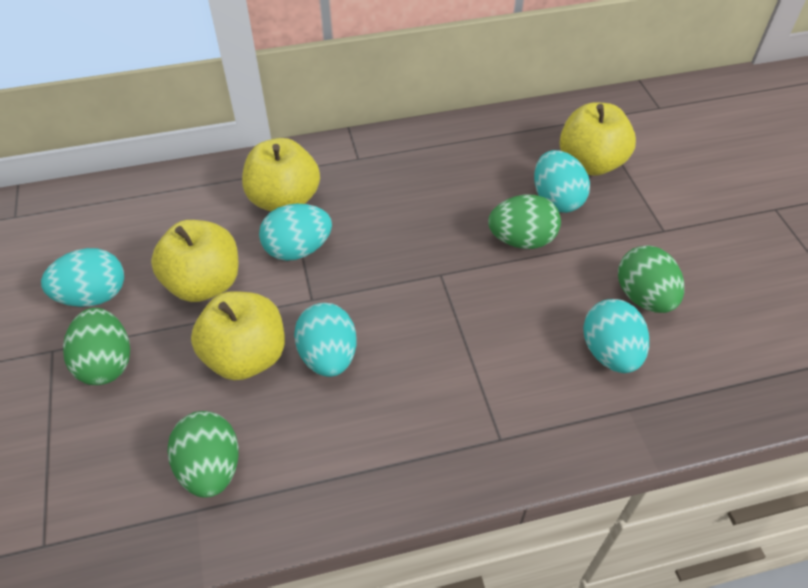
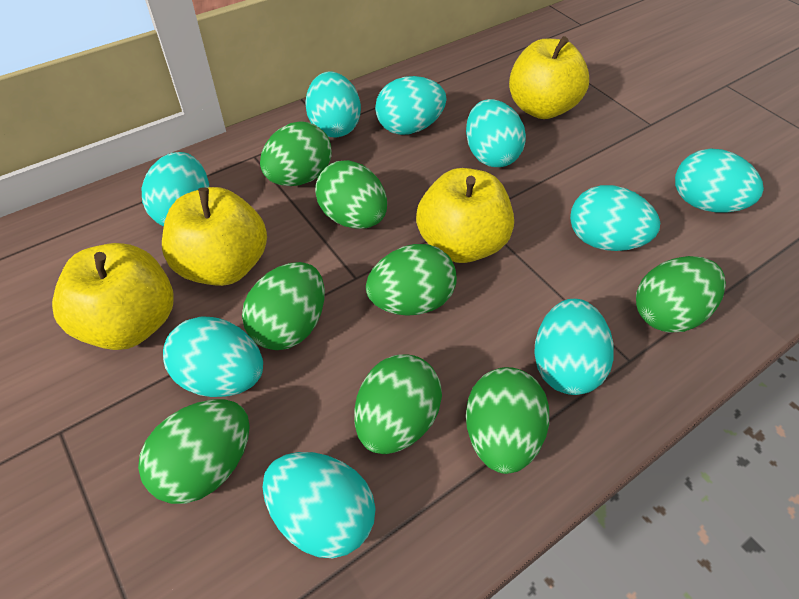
green egg: [63,308,130,385] [168,411,239,498] [488,195,561,249] [618,245,684,313] = 4 -> [138,399,250,504] [242,262,325,350] [260,122,331,186] [315,160,387,229] [354,354,442,454] [366,244,457,316] [466,367,549,474] [636,256,726,333] = 8
turquoise egg: [41,248,124,307] [259,204,332,261] [294,303,356,377] [534,150,590,213] [583,299,649,373] = 5 -> [142,152,209,226] [163,316,263,397] [262,452,376,558] [305,71,361,137] [375,76,446,135] [466,99,526,167] [534,299,614,395] [570,185,660,251] [675,149,764,212] = 9

